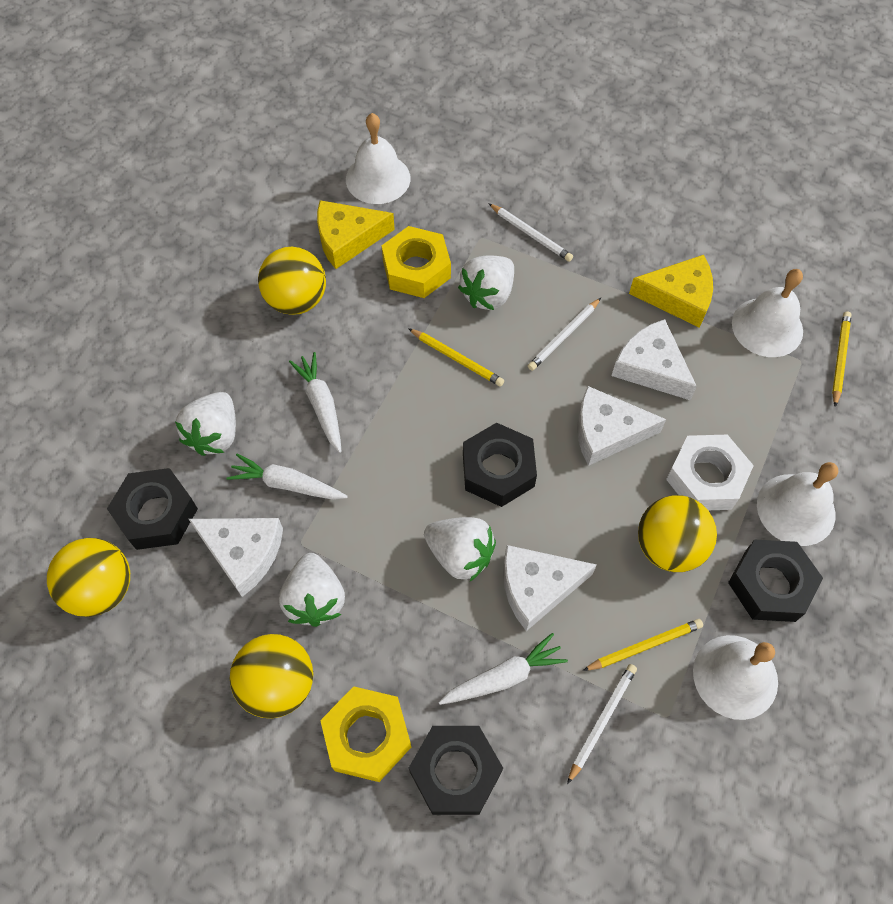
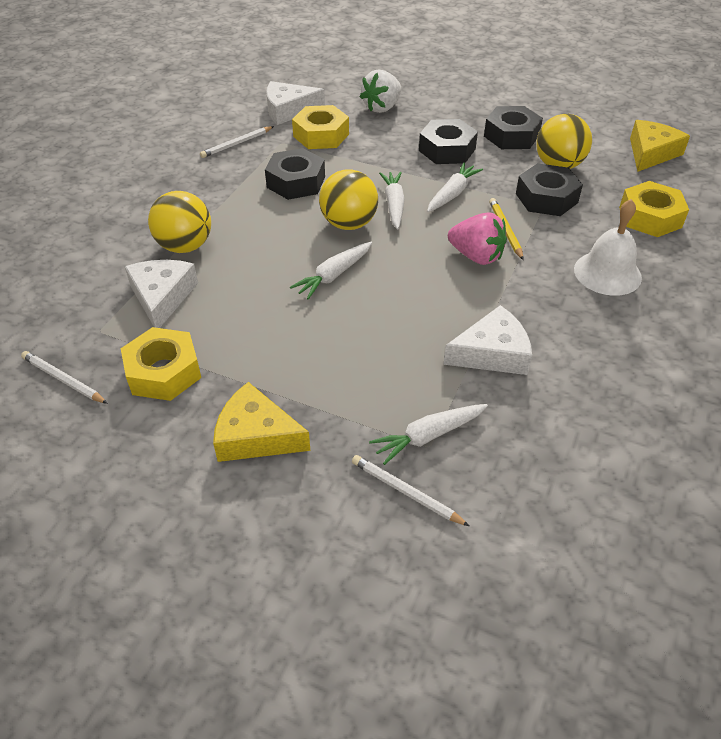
pink strawberry: none = 0 -> [448,212,507,265] = 1
white bell: [346,113,410,204] [693,635,778,720] [732,269,803,357] [757,462,838,546] = 4 -> [574,199,642,296] = 1
white carrot: [226,454,348,500] [289,352,342,453] [438,633,568,705] = 3 -> [290,242,372,300] [369,404,488,465] [379,172,405,230] [427,162,483,212] = 4
white cheese: [189,518,283,597] [503,545,597,631] [577,386,666,466] [612,319,697,400] = 4 -> [125,260,198,328] [266,81,325,125] [443,305,532,375] = 3
white nut: [666,435,754,510] = 1 -> none = 0
white strawberry: [175,392,236,456] [279,553,345,627] [424,517,496,581] [458,255,514,310] = 4 -> [360,69,401,113] = 1
yellow ball: [47,538,130,617] [230,634,313,718] [258,247,326,315] [638,495,717,572] = 4 -> [148,191,211,253] [319,169,378,230] [536,114,592,169] = 3
yellow nut: [320,686,411,782] [381,226,451,298] = 2 -> [121,327,201,401] [292,105,349,149] [619,181,689,237] = 3
yellow pencil: [408,328,504,387] [583,619,703,671] [832,311,851,407] = 3 -> [489,198,524,260] = 1

